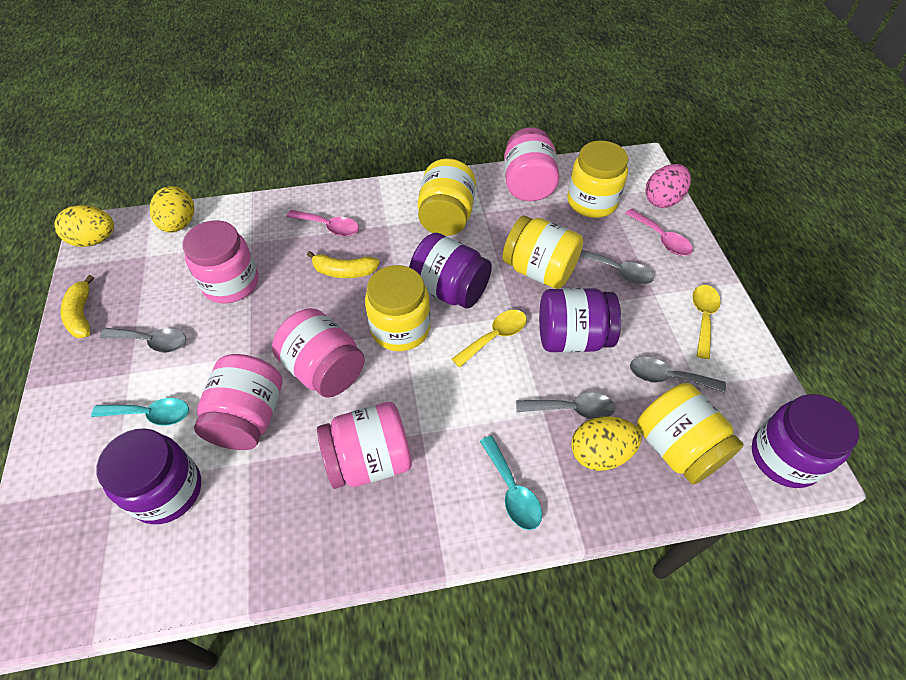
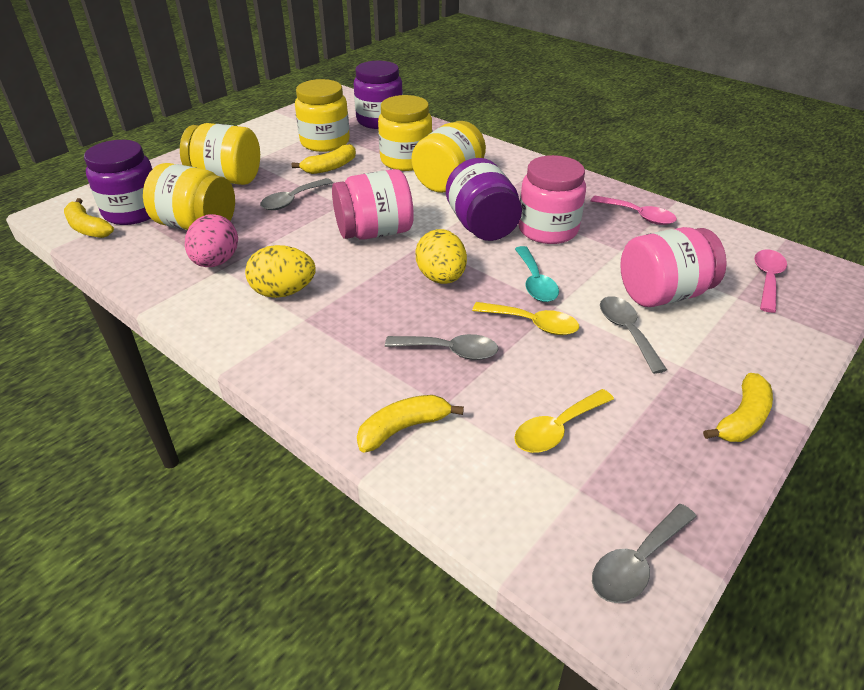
pink jar: [182,220,258,304] [194,354,282,450] [272,308,365,398] [317,402,412,489] [504,127,559,201] = 5 -> [332,169,414,240] [518,155,586,244] [620,227,727,307] = 3
purple jar: [96,428,201,524] [409,233,492,309] [539,288,621,352] [752,394,859,488] = 4 -> [84,140,152,225] [354,61,403,129] [446,158,522,241] = 3
turquoise spoon: [91,398,189,426] [480,436,542,530] = 2 -> [515,246,559,302] = 1
yellow banana: [60,275,94,338] [307,251,380,278] = 2 -> [64,198,114,238] [292,144,356,174] [357,395,464,452] [703,373,773,442] = 4
yellow egg: [54,205,114,247] [150,186,194,233] [571,416,642,471] = 3 -> [245,245,316,298] [416,229,467,284] = 2

